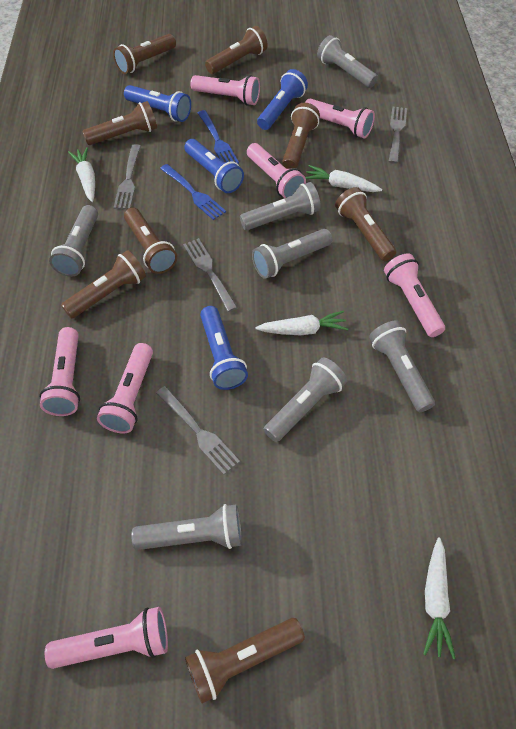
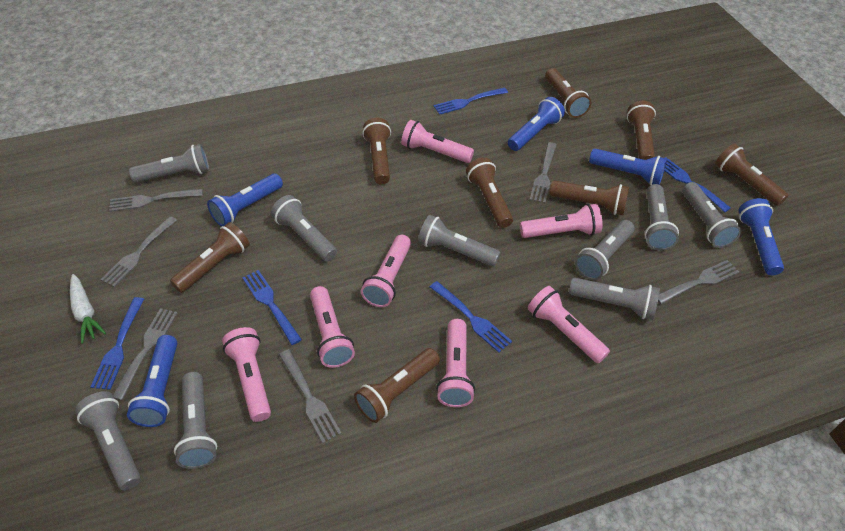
blue flashlight: [124,85,191,122] [184,139,244,193] [200,306,248,390] [257,69,308,130] = 4 -> [127,335,177,427] [207,174,283,226] [508,97,565,151] [589,149,667,185] [738,198,784,275] = 5
blue fork: [160,164,226,220] [198,110,239,164] = 2 -> [91,297,144,390] [242,270,302,345] [430,281,512,353] [433,87,508,115] [664,157,731,212] = 5
grey flashlight: [49,205,98,277] [131,504,242,550] [240,182,321,230] [252,229,332,279] [263,357,347,442] [317,35,378,88] [369,321,435,412] = 7 -> [75,391,141,491] [129,144,209,183] [174,372,217,469] [271,195,337,262] [418,215,500,266] [569,278,660,320] [575,220,635,280] [645,184,679,251] [683,182,741,248] = 9
grey fork: [114,144,141,209] [156,386,240,475] [183,238,238,312] [388,107,407,164] = 4 -> [100,216,177,287] [109,189,203,212] [113,308,177,401] [279,349,342,443] [530,142,557,203] [658,260,739,304] = 6
white carrot: [68,147,95,202] [255,311,348,335] [305,165,382,192] [423,537,456,659] = 4 -> [70,274,106,344] = 1

